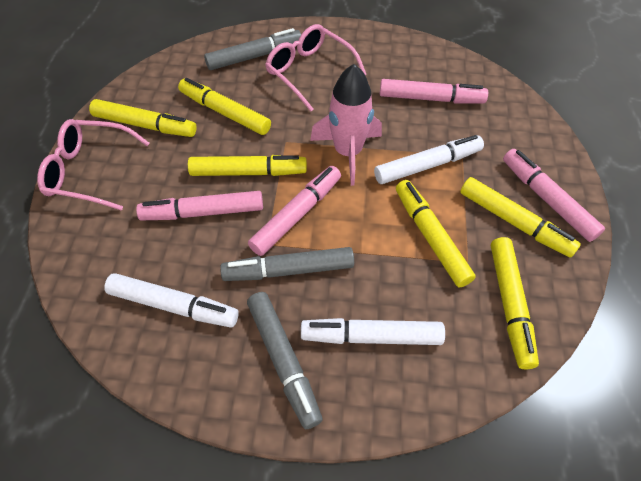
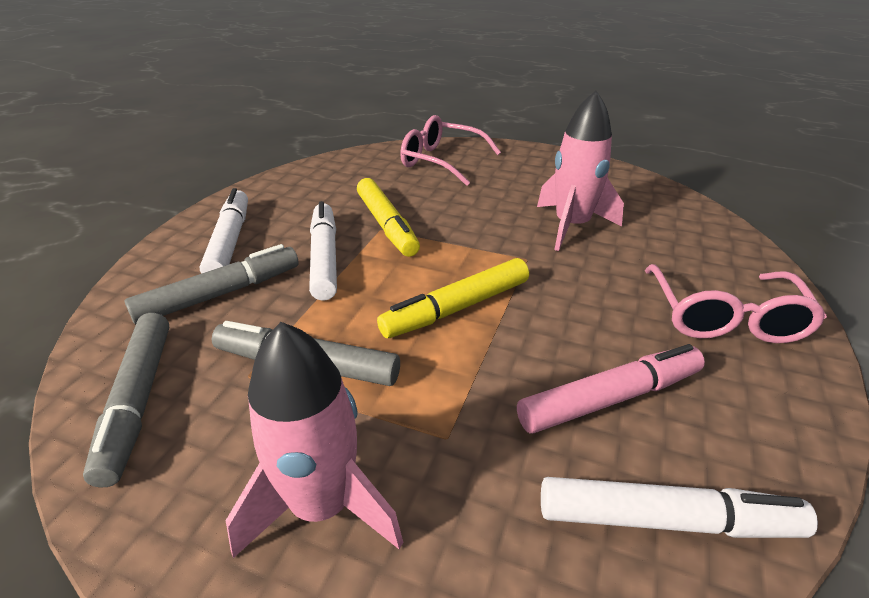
pink marker: [136,191,263,220] [248,166,341,256] [380,79,488,104] [503,149,605,242] = 4 -> [517,344,705,434] = 1
pink rocket: [310,64,382,186] = 1 -> [226,322,403,558] [537,91,624,251] = 2
yellow marker: [89,99,197,137] [178,78,271,135] [188,155,307,176] [396,180,476,287] [460,177,581,258] [491,237,539,370] = 6 -> [357,178,420,257] [377,258,529,338] = 2

